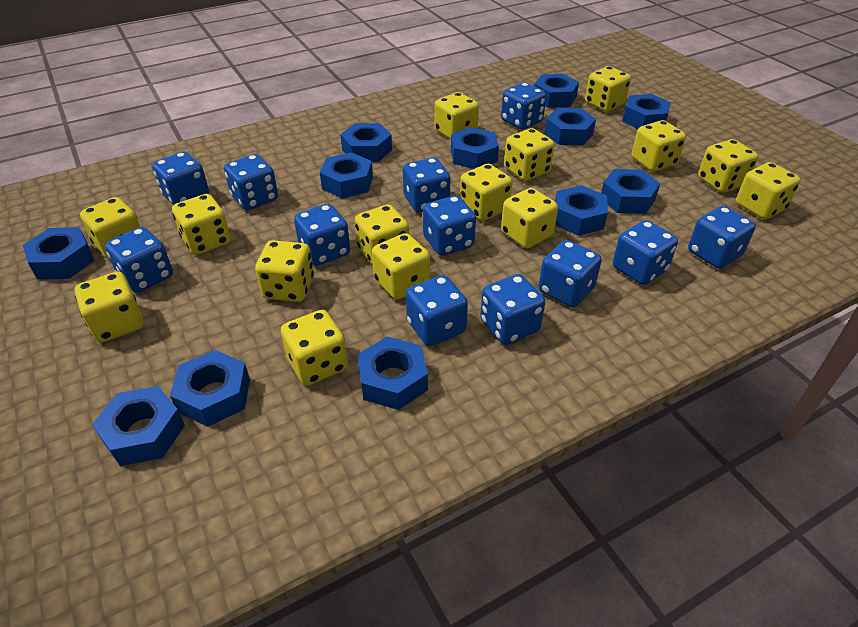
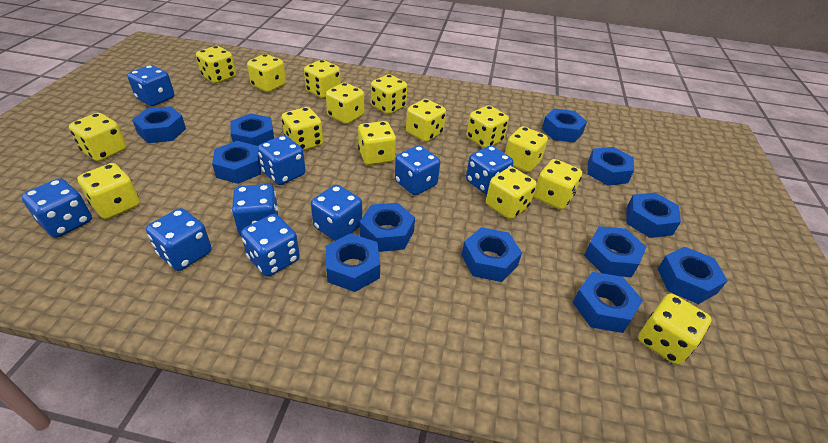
blue dice: [105,227,173,293] [152,152,209,205] [224,154,278,210] [294,204,350,266] [403,158,451,213] [406,275,468,346] [423,195,476,256] [480,274,545,345] [501,82,546,130] [539,240,602,307] [613,220,678,285] [688,206,756,269] = 12 -> [21,178,92,238] [127,65,174,106] [146,208,212,271] [232,184,278,235] [241,214,300,277] [257,135,305,185] [311,185,362,241] [395,145,440,195] [466,145,513,194] = 9

